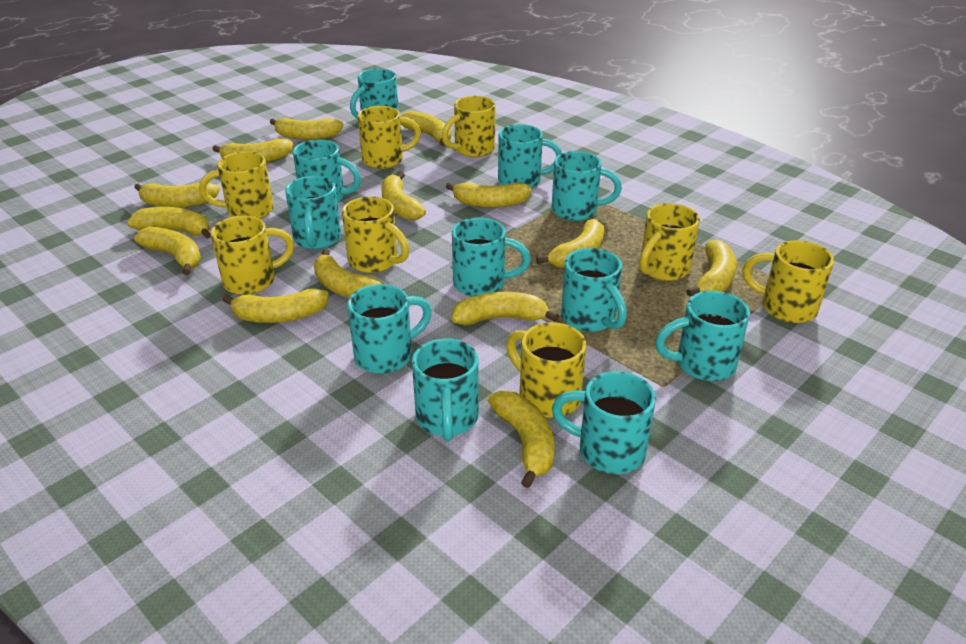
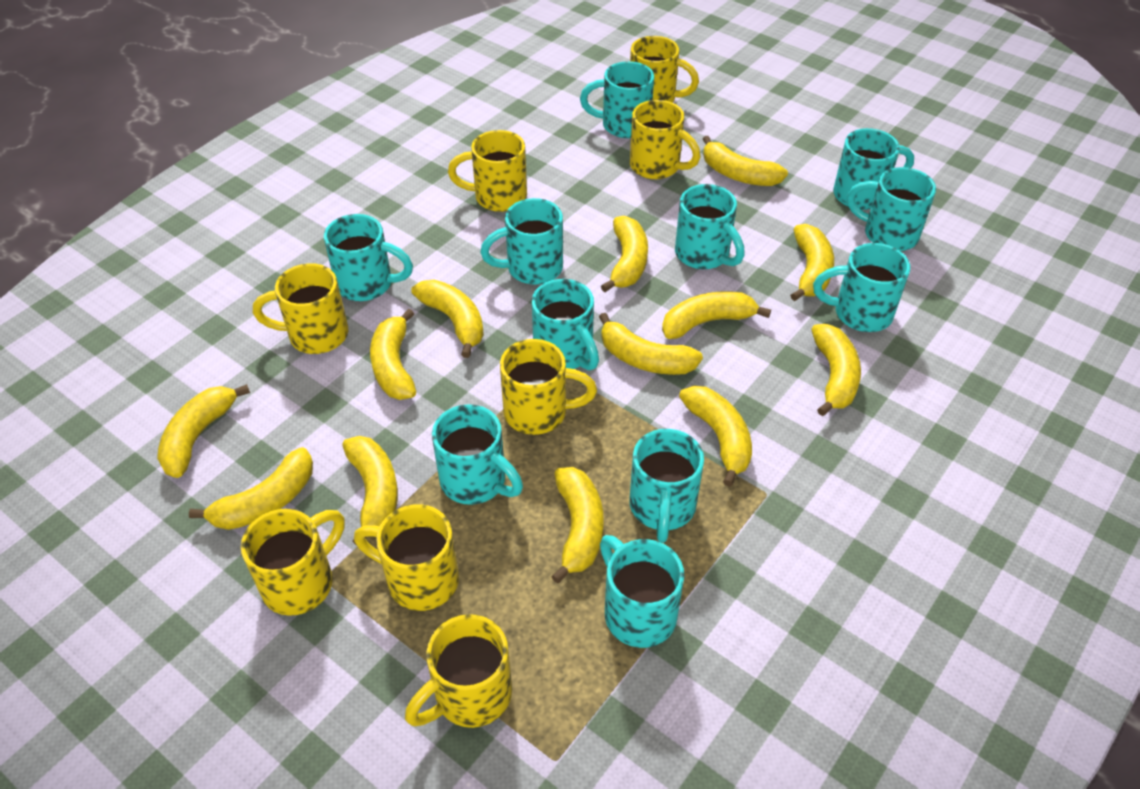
yellow banana: [127,207,211,239] [134,182,220,208] [134,227,201,275] [212,139,293,162] [222,288,329,323] [270,118,344,140] [314,249,385,298] [381,172,426,220] [400,111,451,146] [446,182,531,208] [451,292,559,325] [488,391,555,488] [536,219,604,268] [686,239,736,297] = 14 -> [157,384,250,478] [189,447,313,530] [342,436,398,545] [370,309,416,400] [411,280,484,358] [551,467,604,584] [599,313,703,375] [601,216,648,292] [662,291,771,339] [679,386,752,487] [703,136,788,186] [790,224,834,301] [811,324,861,416] = 13

